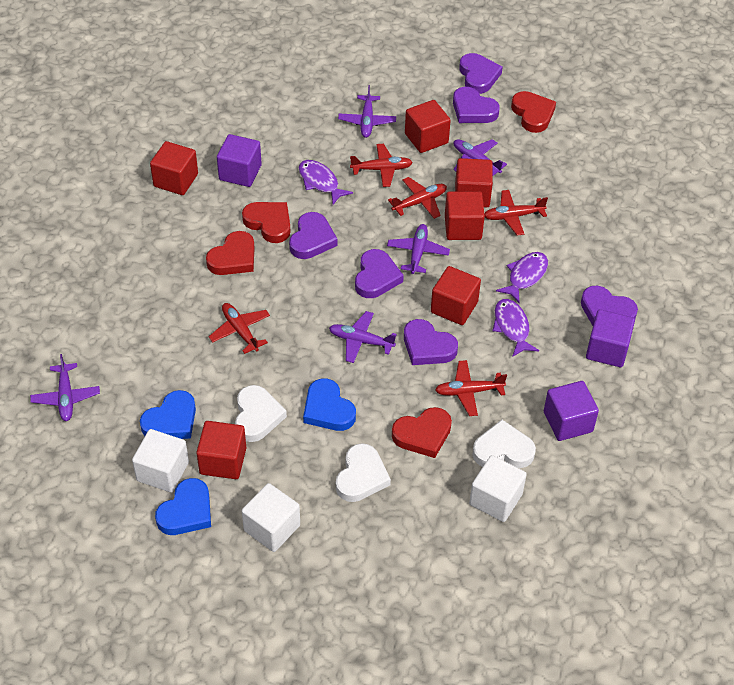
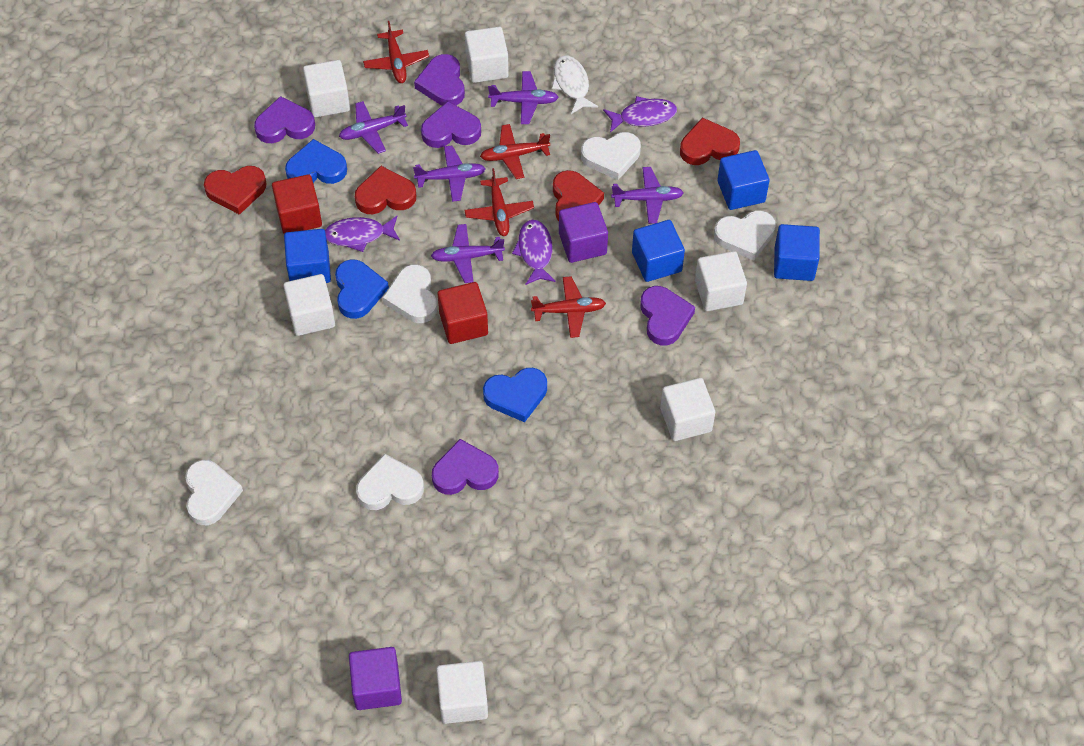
blue cube: none = 0 -> [284,229,331,283] [632,220,685,282] [717,150,770,210] [774,224,820,281] = 4
purple cube: [217,134,262,187] [544,381,599,441] [586,309,635,367] = 3 -> [349,647,402,710] [559,202,608,263] = 2
purple heart: [289,212,338,259] [355,249,404,298] [404,319,458,365] [453,87,500,123] [459,53,503,94] [581,286,638,326] = 6 -> [254,96,315,143] [414,54,465,105] [421,101,481,148] [432,439,499,495] [640,286,695,345] = 5
red cube: [150,141,198,195] [196,421,246,479] [405,100,451,153] [431,266,481,325] [445,191,485,240] [455,158,493,207] = 6 -> [272,174,322,234] [438,282,488,344] = 2
red plane: [208,303,270,354] [350,144,413,187] [388,177,447,219] [435,360,507,416] [484,190,548,236] = 5 -> [363,21,429,83] [465,168,534,236] [480,124,550,179] [531,276,606,338] = 4
white cube: [132,429,189,492] [242,483,300,552] [469,455,527,522] = 3 -> [283,274,335,336] [303,60,350,117] [436,661,488,724] [465,27,509,83] [660,378,715,441] [695,251,747,311] = 6
white fish: none = 0 -> [552,56,598,114] = 1
white heart: [235,385,287,442] [336,443,391,502] [472,420,536,468] = 3 -> [185,460,243,525] [356,454,424,510] [382,264,437,323] [581,132,641,180] [714,210,776,261] = 5

